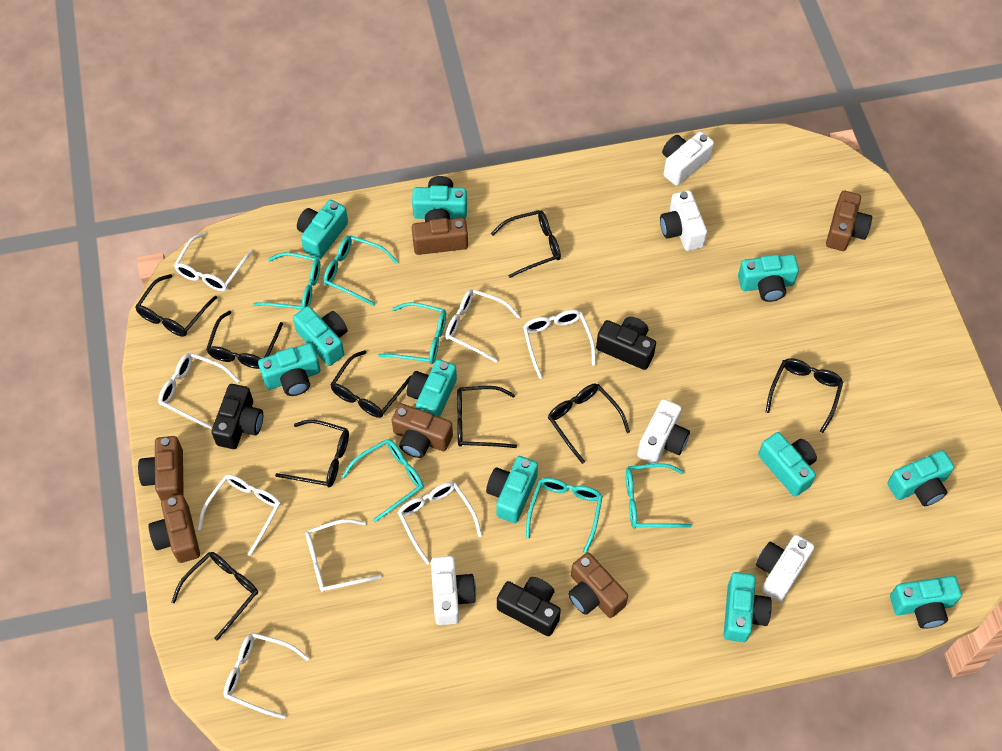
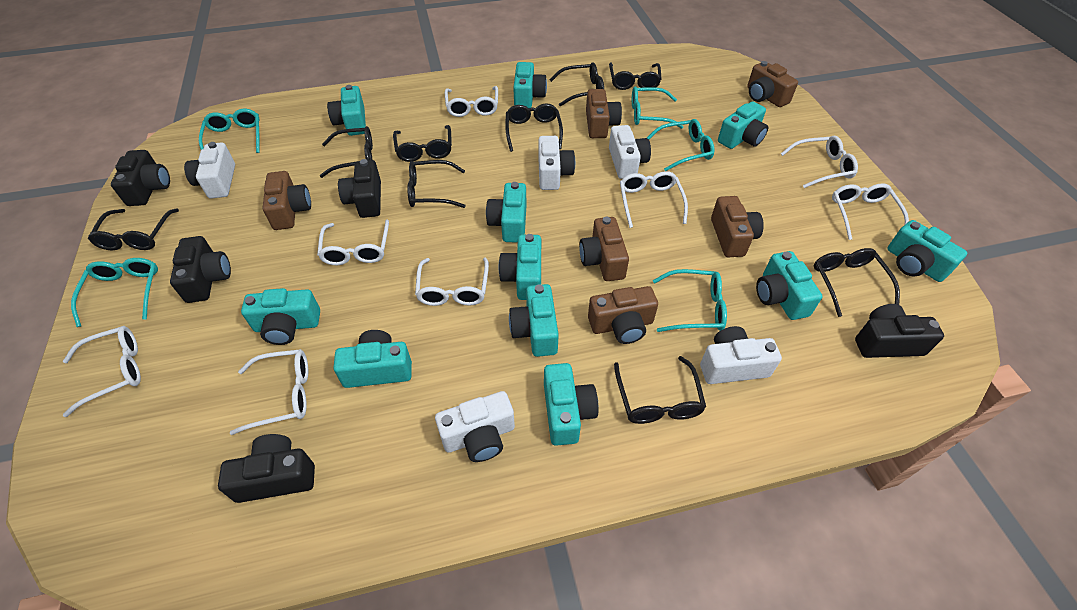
black camera: [211,384,263,449] [497,577,561,636] [596,317,656,370] = 3 -> [111,150,170,206] [170,236,231,303] [218,434,315,503] [338,159,381,218] [855,304,944,358] = 5
turquoise glasses: [253,252,320,309] [323,235,398,306] [342,439,424,522] [378,302,446,364] [526,478,603,553] [626,463,692,529] = 6 -> [71,258,158,327] [199,109,260,153] [632,86,683,129] [647,119,714,171] [653,269,727,332] = 5

